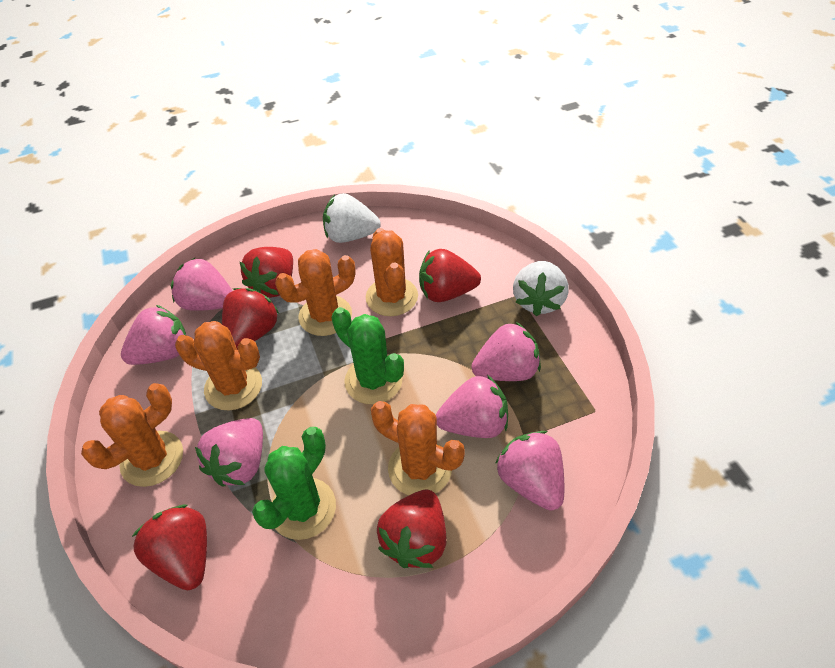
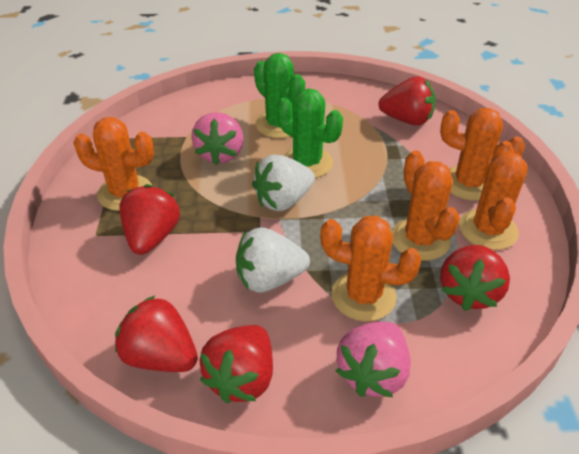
pink strawberry: [121,305,186,365] [171,258,232,311] [195,418,263,487] [436,375,508,438] [471,322,541,381] [495,431,564,511] = 6 -> [191,112,244,165] [336,322,411,397] = 2

